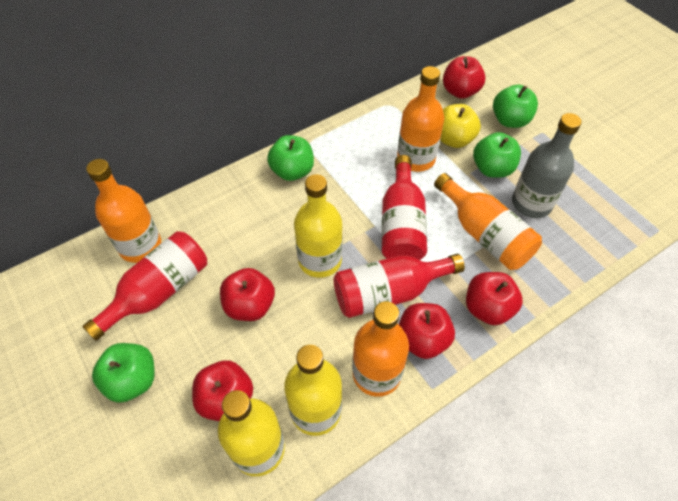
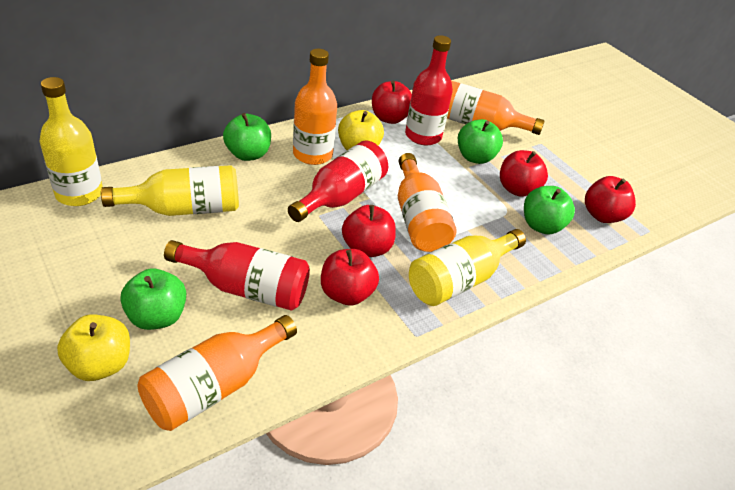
grey bottle: [512,113,582,218] = 1 -> none = 0
yellow apple: [440,104,481,148] = 1 -> [57,314,130,381] [338,110,384,150] = 2

